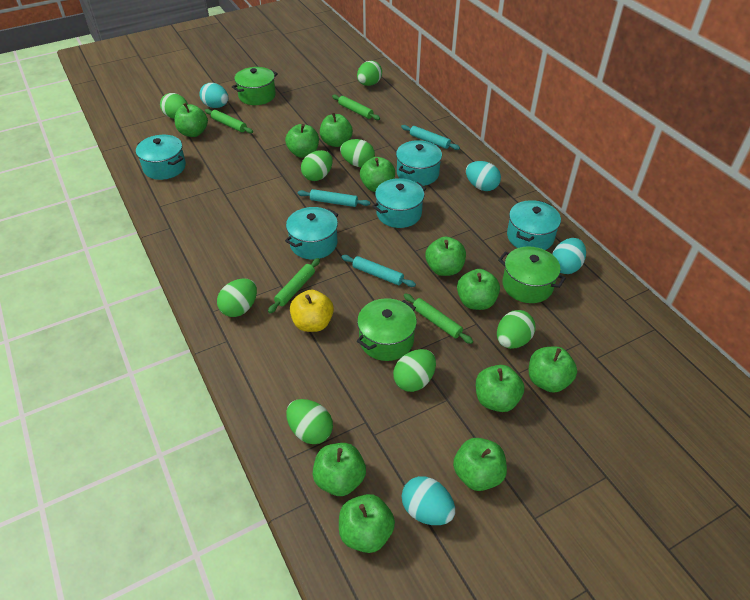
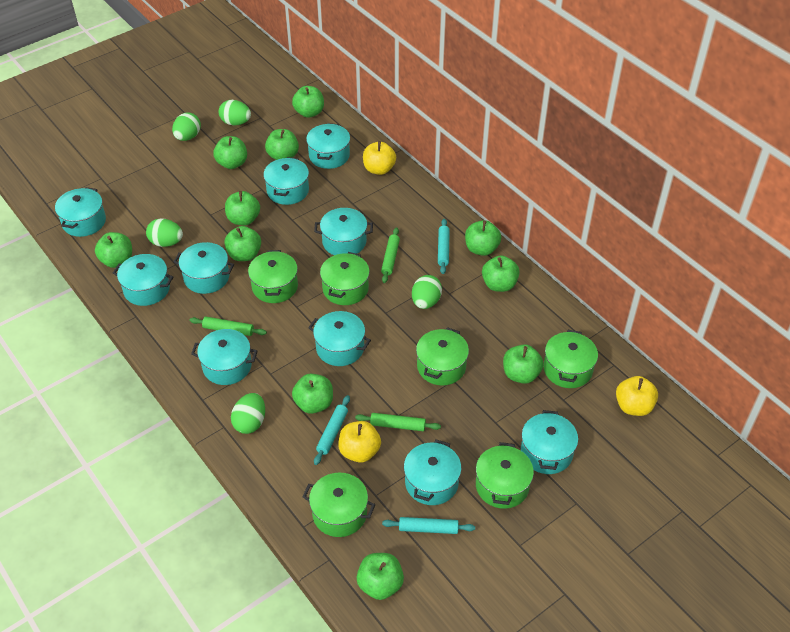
green egg: [160,93,188,119] [217,279,257,317] [286,399,333,444] [301,150,333,181] [340,139,375,167] [357,61,382,86] [393,349,436,392] [497,310,535,349] = 8 -> [146,218,183,247] [172,112,201,141] [219,100,251,125] [231,393,265,434] [412,275,442,309] = 5
green pot: [232,67,278,105] [357,298,417,361] [498,246,566,303] = 3 -> [248,250,298,303] [302,473,375,537] [320,252,370,305] [416,327,469,385] [476,442,534,509] [544,330,598,388] = 6
green rolling pin: [205,109,253,133] [268,258,320,313] [332,95,380,120] [403,294,473,344] = 4 -> [189,316,267,336] [355,413,441,431] [381,228,400,283] = 3
turquoise egg: [199,83,228,108] [402,476,455,525] [466,161,501,191] [552,238,586,274] = 4 -> none = 0
turquoise pot: [136,135,186,180] [285,207,338,259] [372,178,426,228] [396,140,442,186] [507,200,561,250] = 5 -> [55,187,106,237] [113,254,174,306] [174,242,234,294] [191,329,258,385] [263,157,309,205] [306,123,350,169] [308,311,371,366] [314,208,373,255] [404,439,461,505] [521,410,578,474] = 10
yellow apple: [290,290,334,332] = 1 -> [338,421,381,463] [363,141,396,175] [616,376,658,416] = 3

